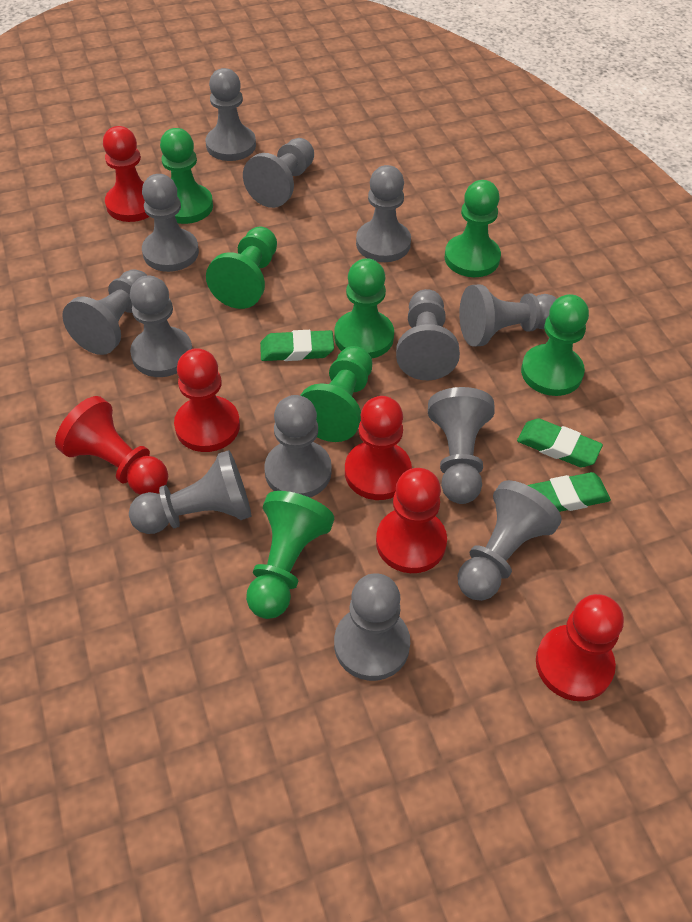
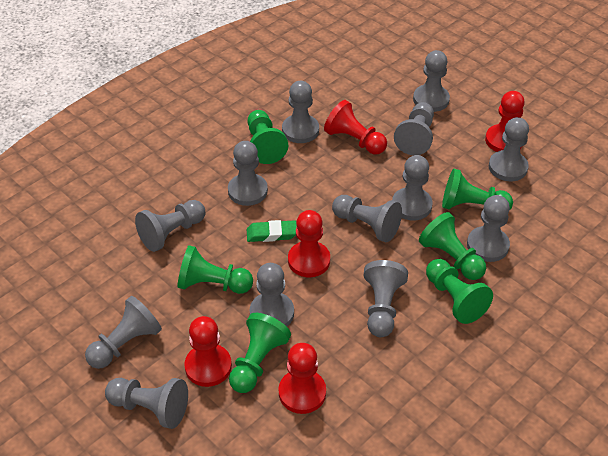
green eraser: [260,330,334,361] [517,418,603,467] [528,472,611,512] = 3 -> [247,220,297,242] = 1
green pawn: [160,128,213,224] [206,227,277,309] [246,491,334,619] [300,346,372,442] [334,258,394,358] [445,180,501,277] [521,294,589,396] = 7 -> [177,245,253,294] [229,313,291,393] [247,110,288,164] [419,212,486,280] [426,259,493,324] [442,169,513,211] = 6
red pawn: [55,396,168,495] [103,126,149,222] [174,348,240,452] [345,396,412,500] [376,468,447,573] [536,594,624,701] = 6 -> [184,316,232,387] [279,343,326,414] [288,210,330,277] [324,100,387,155] [485,91,525,152] = 5

